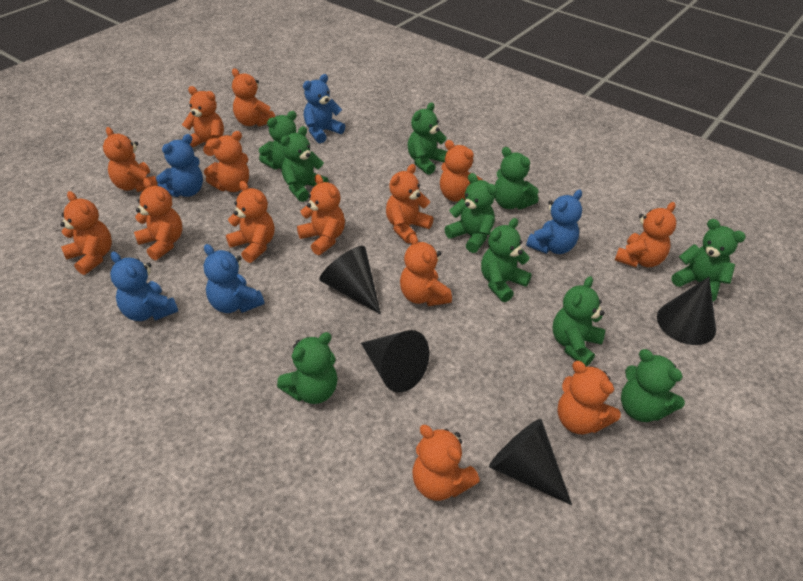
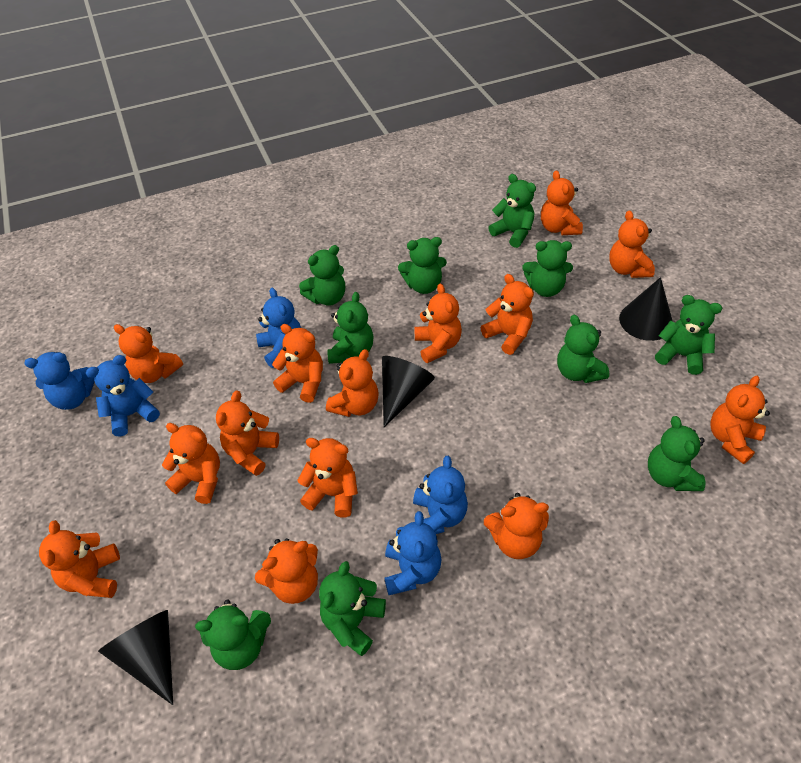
black cone: [319,246,381,314] [361,330,430,393] [489,419,572,505] [657,277,716,345] = 4 -> [98,610,173,705] [382,356,435,427] [619,277,673,341] = 3

